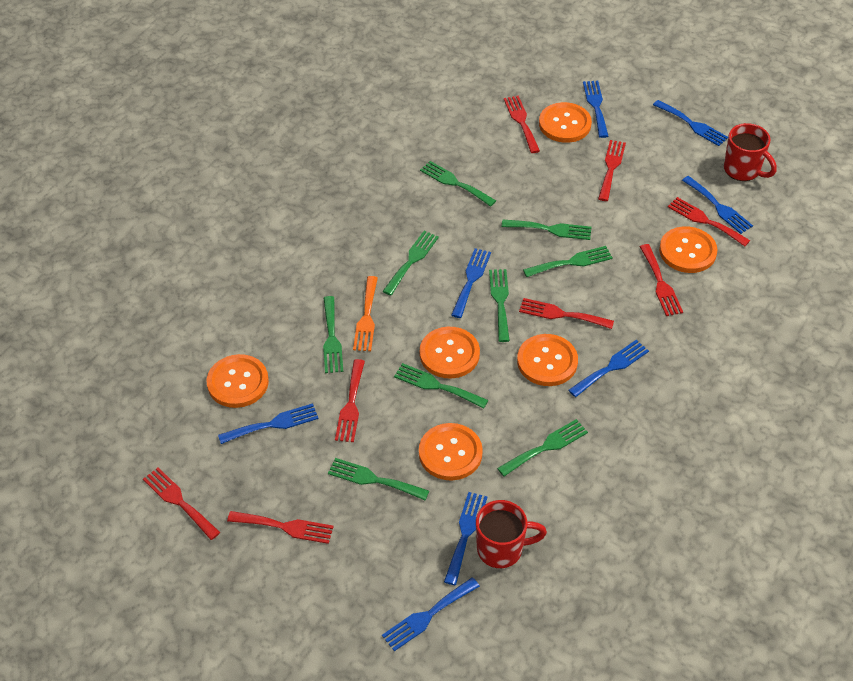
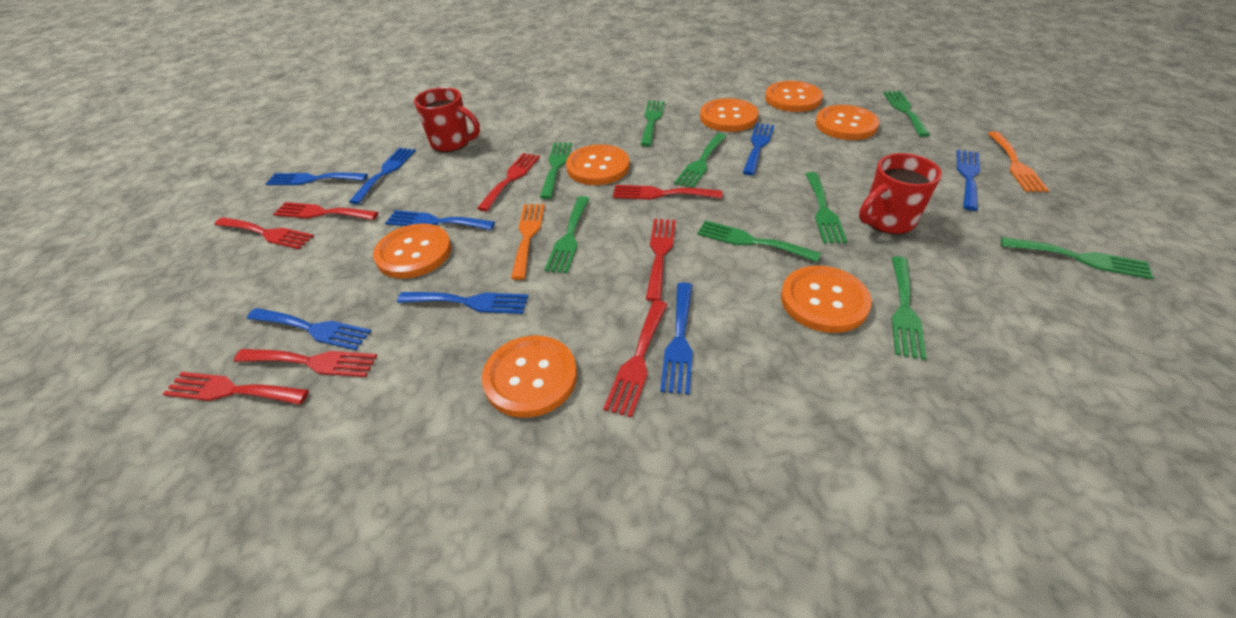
orange button: [206,354,269,408] [419,423,483,480] [420,327,480,379] [517,334,578,386] [539,102,592,143] [659,226,718,273] = 6 -> [373,224,451,279] [482,336,577,418] [566,144,630,185] [700,98,758,132] [765,81,823,112] [781,266,872,333] [815,105,879,140] = 7
orange fork: [353,276,378,351] = 1 -> [511,204,545,280] [988,131,1049,192] = 2

